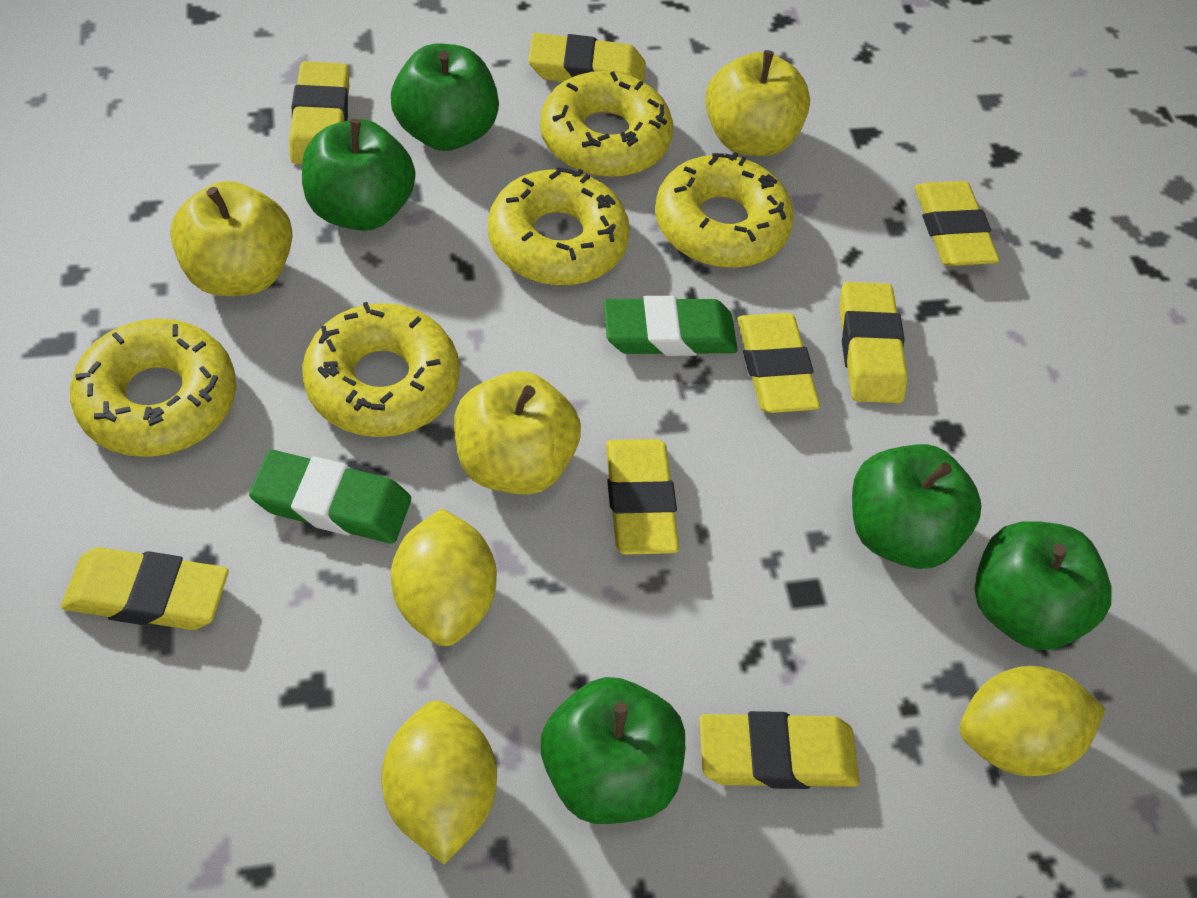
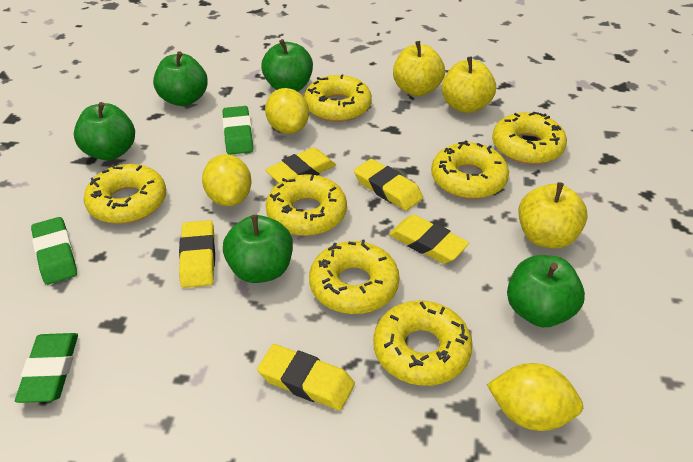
green eraser: [249,450,411,543] [604,296,738,356] = 2 -> [15,333,78,403] [31,217,77,285] [222,106,253,155] = 3
yellow donut: [70,319,236,457] [302,302,460,437] [488,167,630,285] [540,71,673,177] [655,152,794,268] = 5 -> [84,164,166,224] [266,174,347,236] [304,74,372,122] [309,240,400,314] [373,301,472,386] [431,140,509,199] [492,111,567,164] = 7
yellow eraser: [61,547,229,630] [289,61,349,164] [528,33,646,82] [606,439,679,555] [699,711,859,789] [737,313,820,413] [839,282,908,403] [915,181,1000,266] = 8 -> [179,220,215,288] [257,344,355,411] [265,147,336,183] [354,159,423,211] [389,215,469,264] = 5

